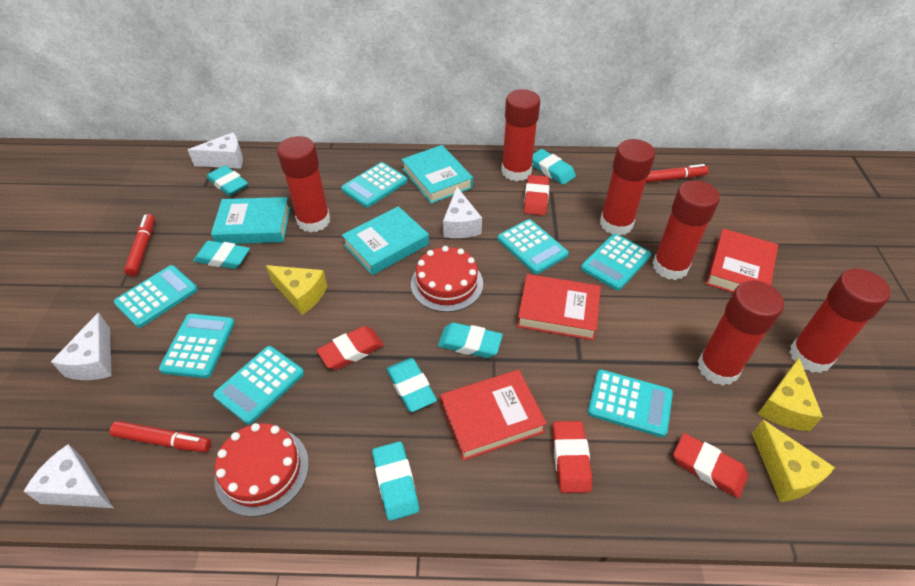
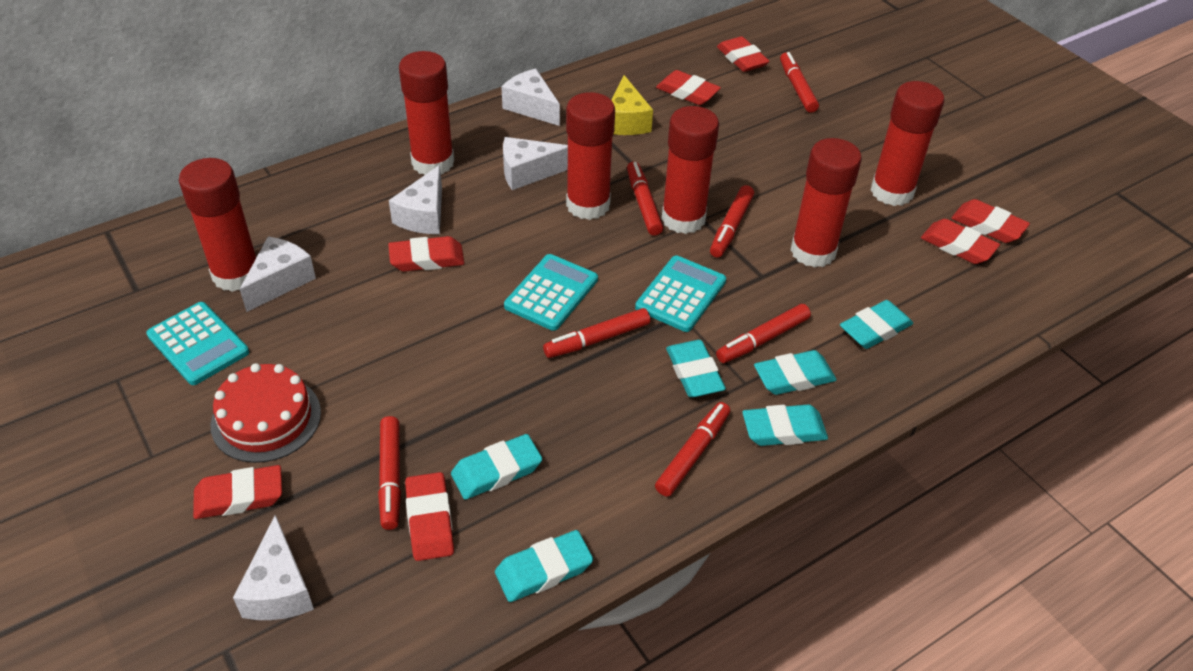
red book: [440,370,547,461] [517,274,601,340] [706,228,778,293] = 3 -> none = 0
red cake: [214,423,309,517] [411,246,483,312] = 2 -> [210,363,321,463] = 1
red eraser: [317,326,384,370] [524,175,549,215] [553,421,592,493] [673,433,748,498] = 4 -> [193,465,282,519] [388,236,464,272] [405,472,454,561] [656,70,721,105] [717,36,770,72] [921,219,1000,264] [951,199,1030,243] = 7
red marker: [110,421,211,452] [124,214,155,276] [646,164,709,183] = 3 -> [378,416,401,530] [543,308,650,358] [627,161,663,235] [655,402,730,497] [710,185,754,258] [716,304,811,363] [780,52,819,113] = 7
turquoise book: [211,197,290,244] [342,206,429,275] [401,145,473,204] = 3 -> none = 0
turquoise calculator: [114,265,198,328] [159,314,235,378] [213,346,304,424] [341,162,408,207] [498,219,569,274] [581,234,651,291] [588,369,673,437] = 7 -> [146,302,249,385] [504,254,598,331] [635,256,726,332] = 3
white cheese: [23,444,114,508] [51,313,111,380] [188,132,243,169] [443,187,482,238] = 4 -> [233,515,314,620] [240,236,316,312] [389,165,442,234] [501,69,560,126] [503,137,568,190] = 5
yellow cheese: [266,265,327,315] [752,420,835,502] [758,358,823,431] = 3 -> [612,75,653,135] = 1

